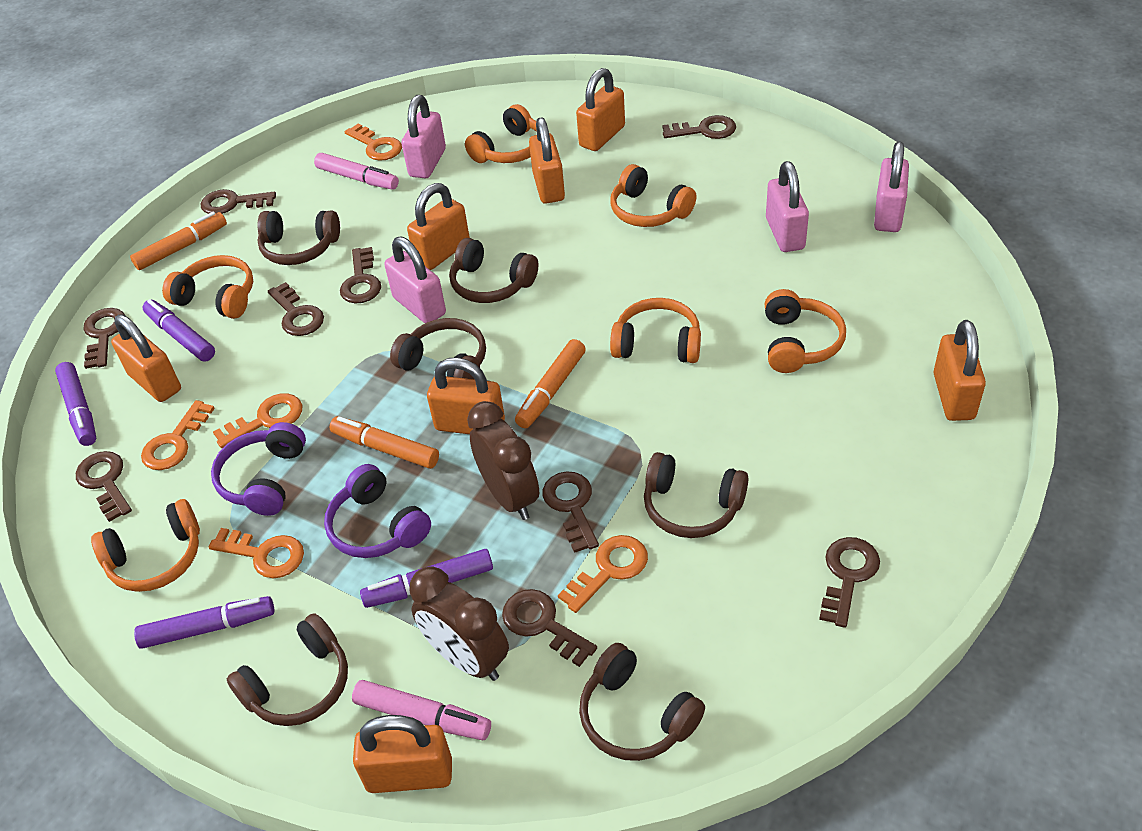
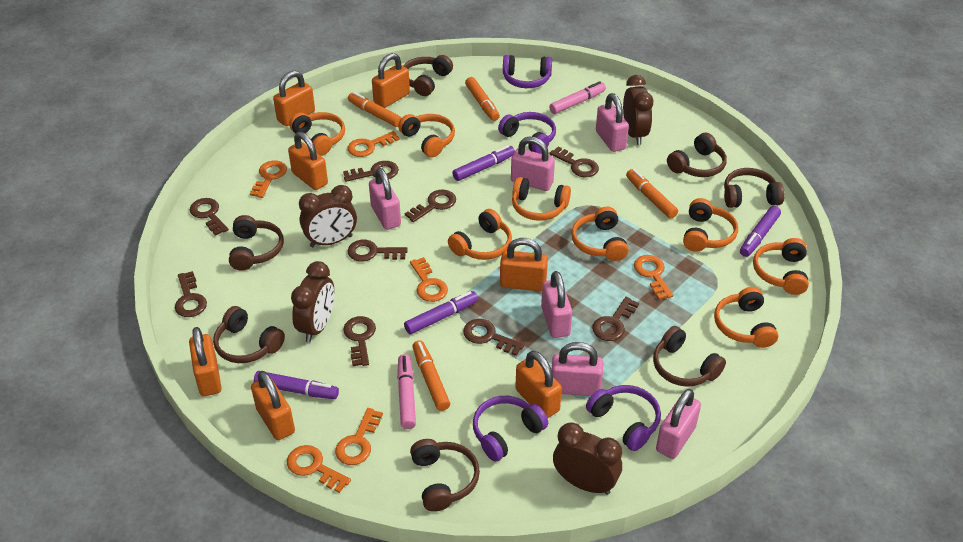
brown clock: [410,567,509,681] [467,401,539,520] = 2 -> [291,261,334,342] [299,185,357,247] [553,422,622,495] [623,75,653,145] = 4
brown headphones: [227,613,348,726] [257,211,340,265] [390,318,486,380] [449,238,538,303] [579,643,705,761] [644,452,748,538] = 6 -> [213,306,285,363] [229,215,284,271] [404,55,453,96] [410,439,480,512] [653,326,726,387] [667,133,727,177] [724,168,785,208] = 7
orange headphones: [91,499,200,592] [162,255,253,319] [465,104,537,163] [610,298,701,363] [611,164,697,227] [765,289,846,373] = 6 -> [289,112,345,156] [398,114,455,157] [448,209,512,260] [512,177,571,221] [571,207,629,261] [683,198,738,252] [714,287,778,348] [753,238,809,295] = 8
orange key: [141,400,215,470] [209,528,304,578] [213,393,302,448] [345,123,402,161] [558,535,648,613] = 5 -> [250,161,287,198] [287,445,351,493] [335,408,383,465] [348,131,400,157] [410,257,448,302] [634,255,673,300] = 6
orange marker: [130,212,227,270] [329,416,439,469] [515,339,586,428] = 3 -> [348,92,402,127] [412,340,450,411] [465,77,500,121] [626,169,678,218] = 4
pink padlock: [384,236,446,323] [401,95,446,178] [766,161,809,252] [874,142,909,232] = 4 -> [369,168,401,230] [511,137,555,191] [541,271,572,338] [552,342,603,396] [596,93,629,152] [656,389,701,459] = 6
purple headphones: [211,422,306,516] [324,464,431,558] = 2 -> [473,396,548,462] [498,112,556,154] [503,55,552,88] [586,385,661,451] = 4

